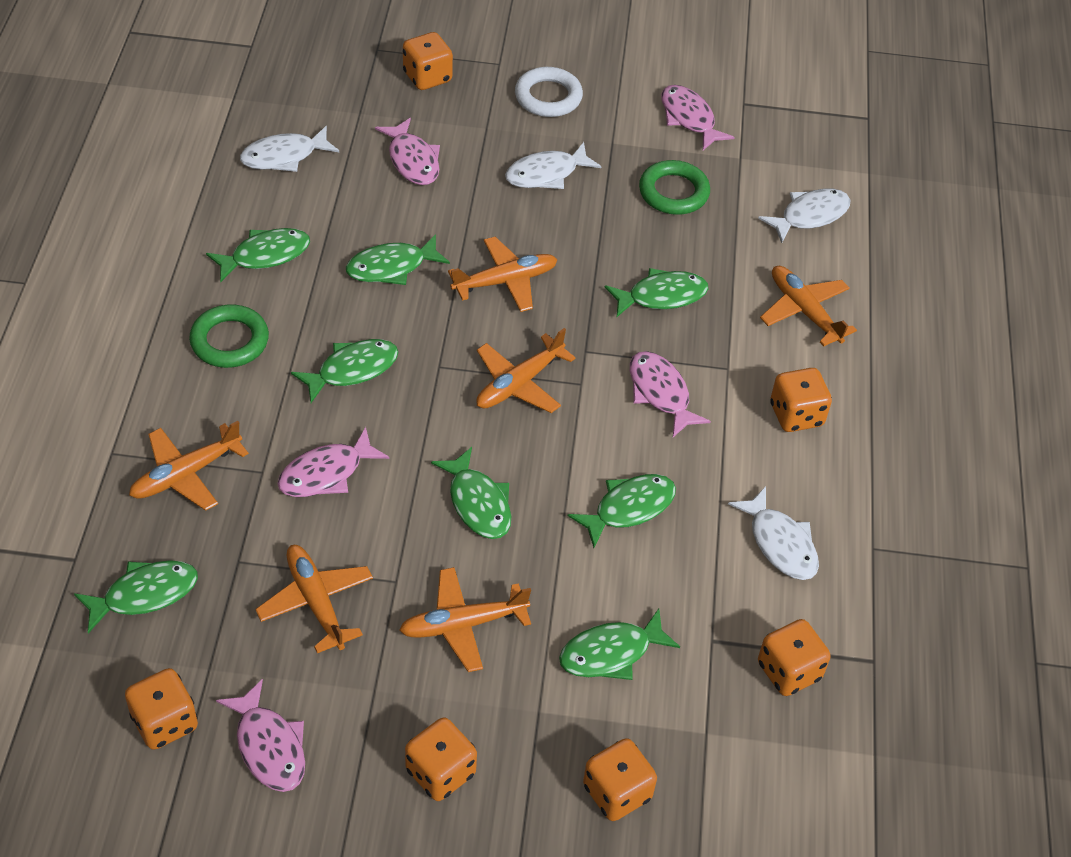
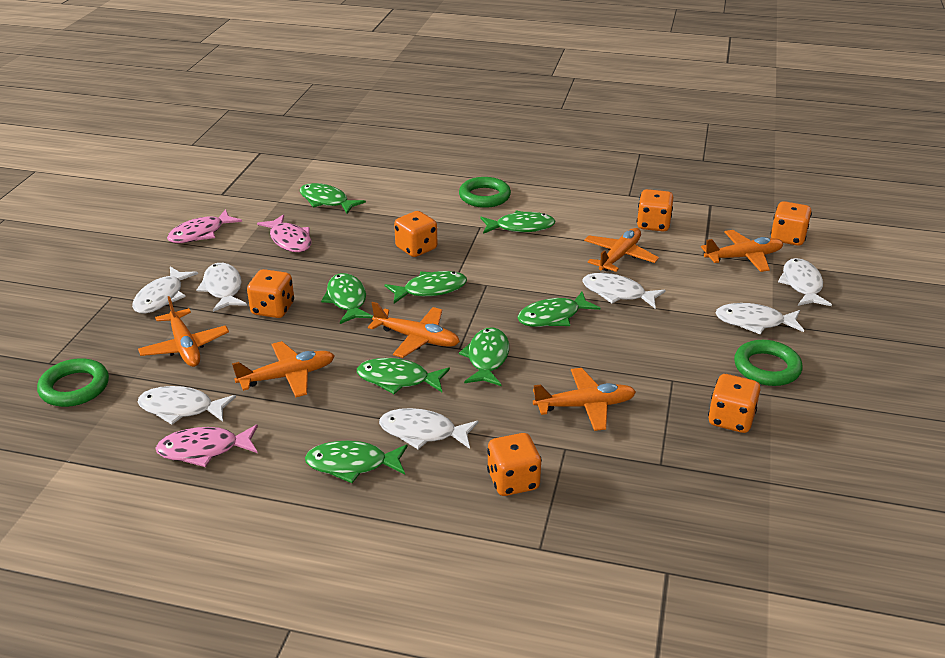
green ring: [189,305,269,368] [639,160,710,215] = 2 -> [37,358,109,407] [459,177,511,208] [734,340,803,386] = 3
pink fish: [216,679,305,792] [277,427,389,497] [375,118,440,185] [630,351,711,437] [661,85,735,150] = 5 -> [155,424,258,467] [167,209,242,243] [257,214,311,252] = 3
white fish: [240,126,339,172] [505,142,601,189] [728,486,819,580] [758,188,850,243] = 4 -> [132,267,198,314] [138,386,236,425] [196,263,247,312] [379,408,478,449] [582,273,666,308] [715,303,804,335] [778,258,832,306] = 7
white ring: [515,67,583,117] = 1 -> none = 0

